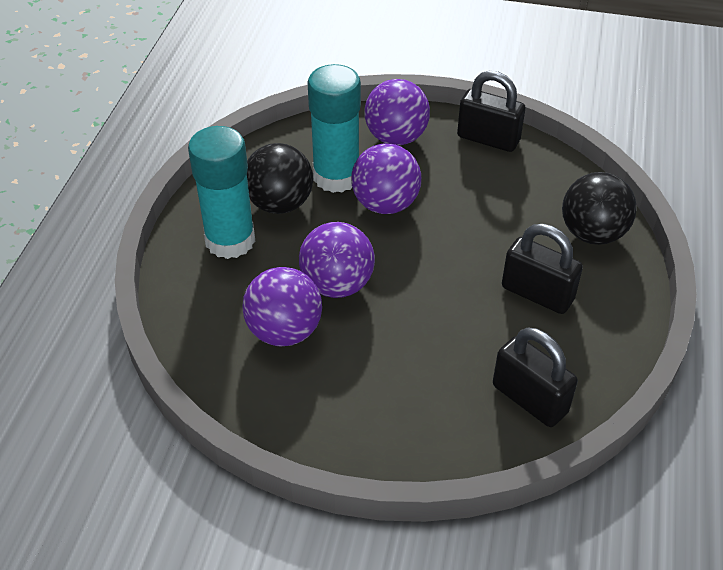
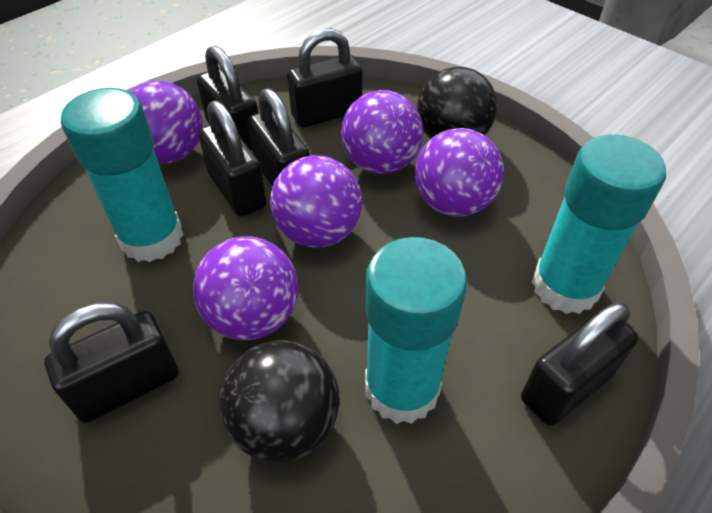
black padlock: [457,71,525,152] [493,328,578,427] [502,224,583,314] = 3 -> [45,302,179,423] [197,45,258,150] [198,101,267,217] [248,88,310,187] [287,28,363,128] [521,302,638,426] = 6
purple ball: [243,267,322,346] [299,222,375,298] [351,143,421,214] [365,79,430,145] = 4 -> [129,81,202,164] [193,237,298,340] [270,155,362,248] [341,90,423,174] [414,128,504,217] = 5
turquoise glue stick: [188,126,255,259] [307,64,361,193] = 2 -> [61,88,183,262] [365,237,467,424] [532,135,666,314] = 3

